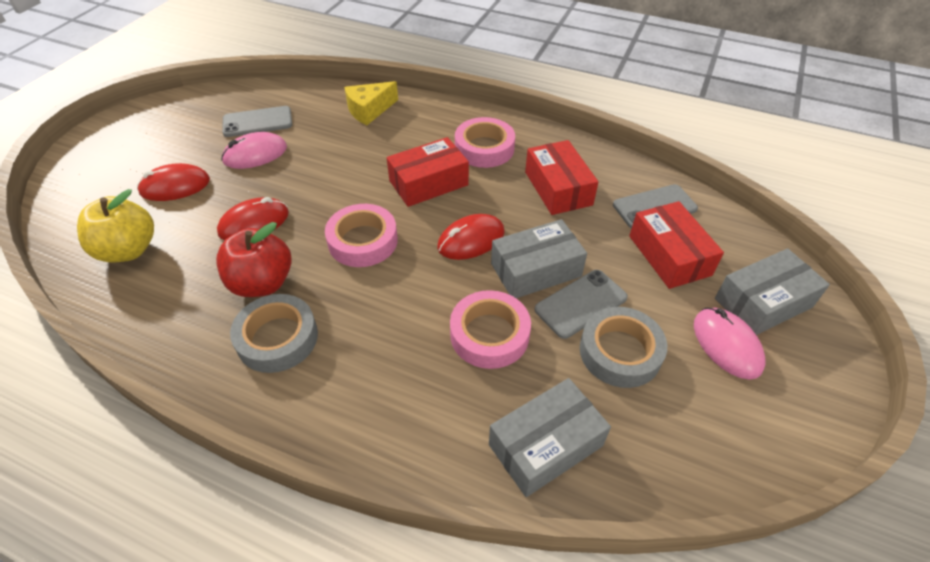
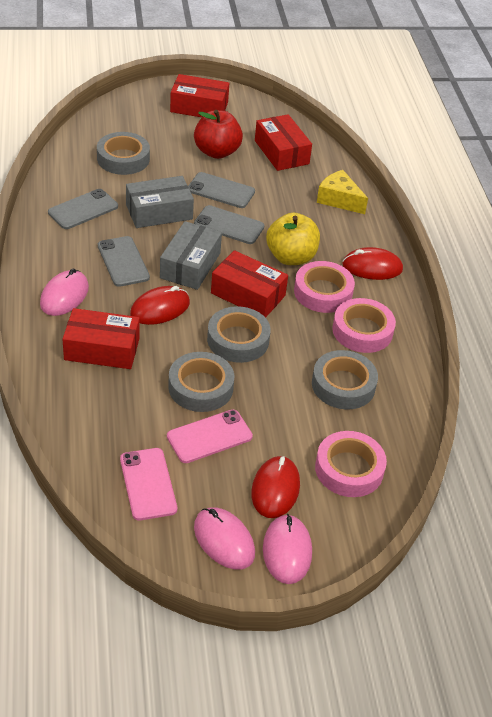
grey box: [489,378,611,497] [491,219,587,298] [715,248,830,335] = 3 -> [126,176,194,228] [160,221,222,290] = 2
grey phone: [222,106,292,137] [535,270,628,339] [613,184,698,228] = 3 -> [48,189,118,229] [98,236,150,287] [188,172,255,208] [194,205,264,244] = 4
grey tape: [230,294,318,373] [580,307,667,388] = 2 -> [97,132,150,175] [168,352,234,412] [207,306,271,363] [312,350,378,409] = 4
pink mouse: [221,132,287,169] [694,308,765,380] = 2 -> [40,268,89,316] [194,507,255,570] [263,514,312,584] = 3
pink phone: none = 0 -> [120,448,177,521] [167,409,253,463] = 2
red box: [387,137,469,207] [525,140,598,215] [629,201,724,289] = 3 -> [63,308,140,369] [170,74,229,117] [211,250,288,318] [255,114,312,171] = 4

